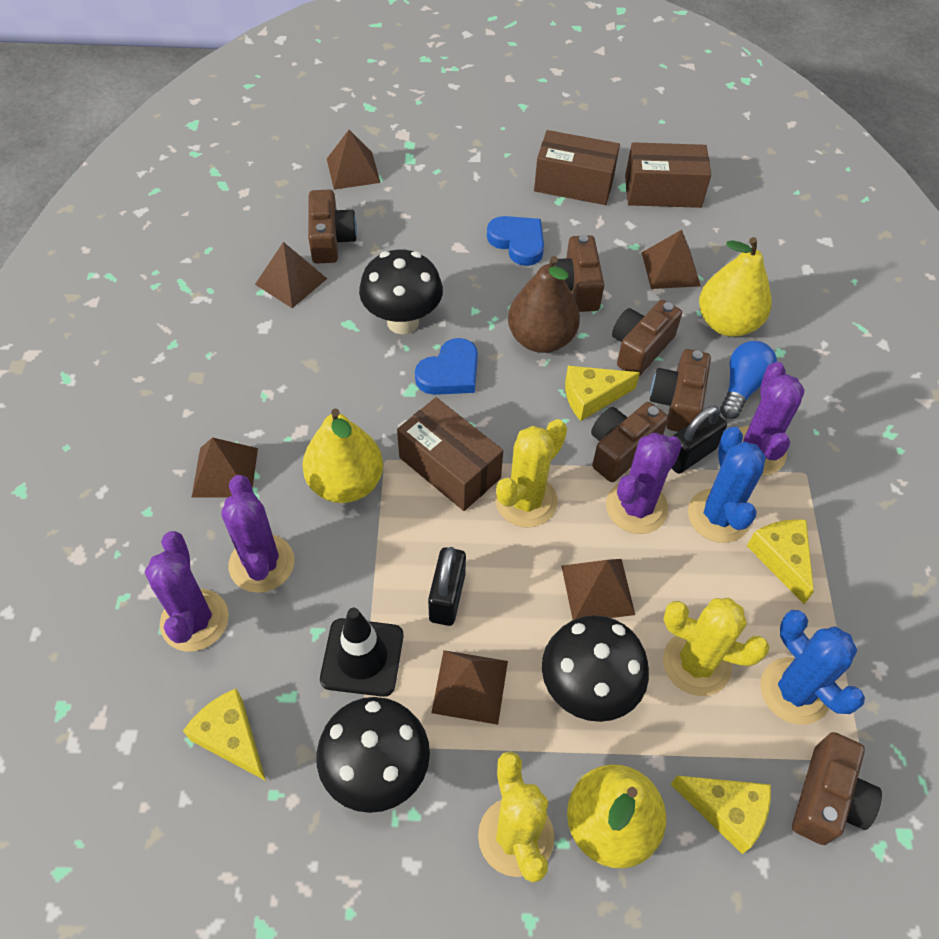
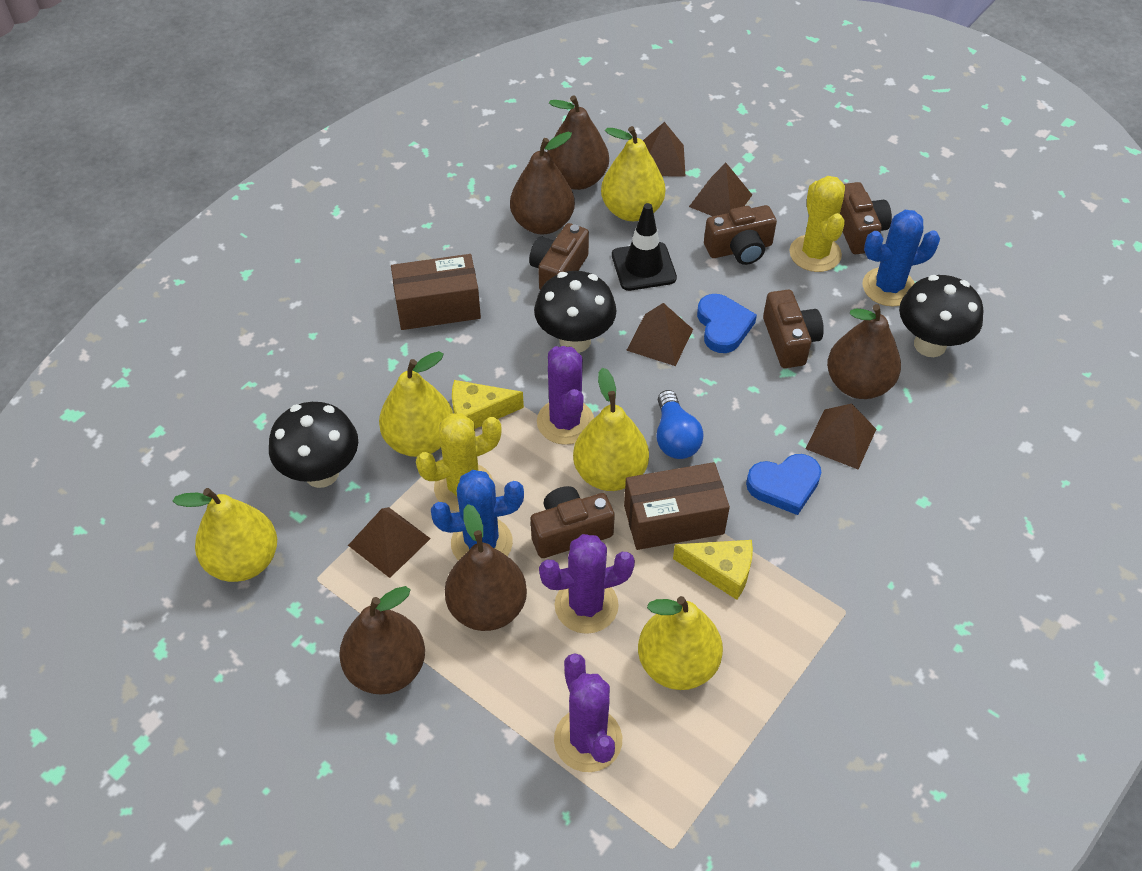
black padlock: [428,547,466,626] [672,406,727,474] = 2 -> none = 0
brown box: [397,397,503,511] [534,130,620,205] [625,142,711,208] = 3 -> [391,254,481,330] [624,462,730,550] = 2
brown camera: [308,190,357,264] [554,235,604,312] [591,402,668,482] [612,300,682,376] [650,349,711,432] [792,732,882,845] = 6 -> [529,223,589,290] [531,486,615,558] [704,205,777,265] [763,290,824,368] [840,182,892,254] = 5
brown pear: [508,256,580,353] = 1 -> [339,586,425,695] [445,504,527,631] [510,132,575,234] [547,95,609,190] [827,304,901,399] = 5
brown pyramid: [192,437,258,498] [255,242,327,308] [327,130,380,190] [431,650,508,725] [562,559,635,620] [642,230,701,289] = 6 -> [348,507,431,578] [626,303,693,366] [643,122,686,177] [689,163,752,216] [806,404,876,469] = 5
purple cactus: [145,531,229,651] [221,475,294,593] [606,433,682,534] [739,362,805,476] = 4 -> [537,346,594,445] [539,534,635,634] [554,653,622,772] = 3
yellow cactus: [478,751,554,883] [495,419,567,528] [663,598,769,696] = 3 -> [416,413,502,512] [789,176,845,272] = 2
yellow cheese: [183,689,266,781] [565,366,640,421] [671,776,771,854] [747,519,814,604] = 4 -> [452,380,524,429] [673,540,753,600] = 2
yellow pear: [302,409,383,503] [567,764,666,868] [699,237,772,337] = 3 -> [172,488,277,582] [379,351,453,457] [573,368,649,491] [601,126,665,221] [638,596,723,690] = 5

